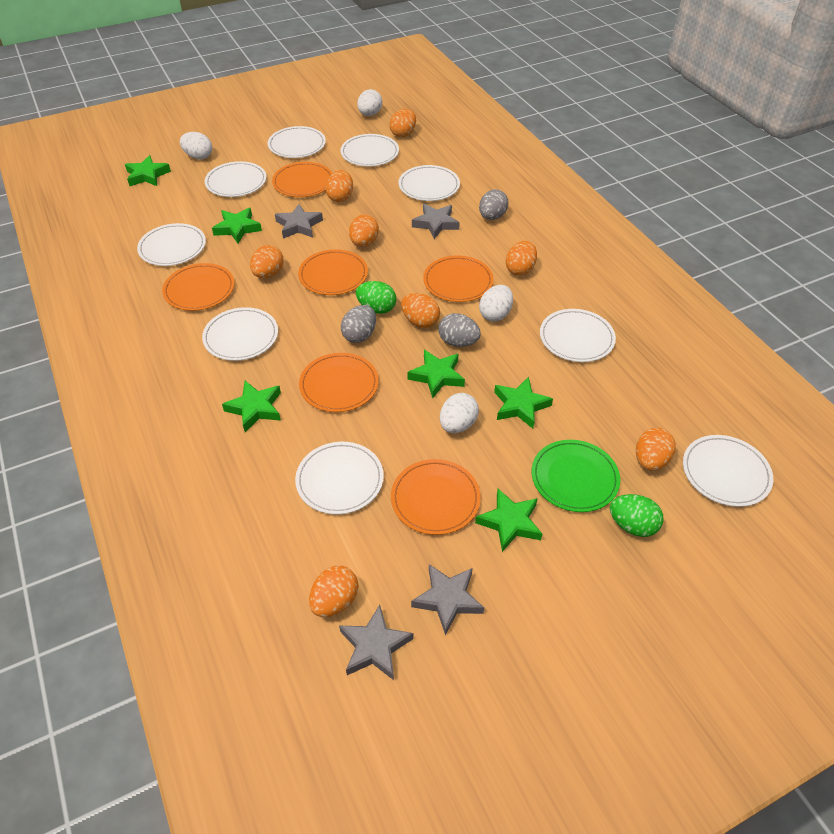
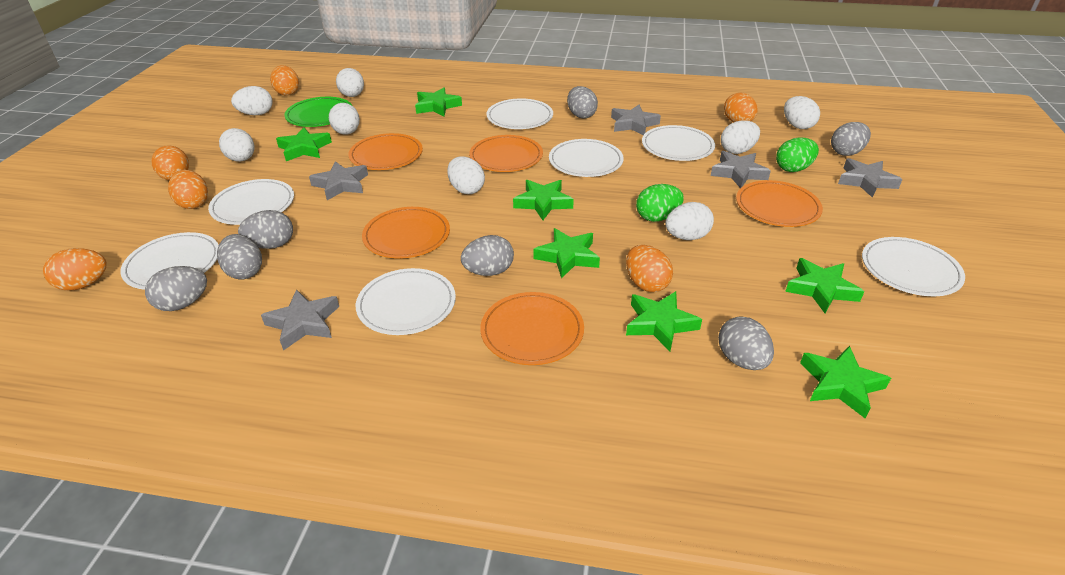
green star: [125,155,171,186] [212,208,262,243] [222,381,281,432] [407,350,465,399] [475,489,542,552] [494,377,553,429] = 6 -> [276,127,332,161] [415,88,462,116] [513,180,574,220] [533,228,600,278] [626,291,702,352] [785,258,865,313] [800,346,891,419] = 7
grey egg: [341,305,376,343] [439,313,481,347] [479,189,509,220] = 3 -> [145,266,207,311] [217,234,262,280] [238,210,293,249] [461,235,514,276] [567,86,598,118] [718,316,774,370] [831,122,871,156] = 7
grey star: [275,204,323,239] [339,605,413,680] [411,564,484,635] [412,204,460,239] = 4 -> [261,289,339,351] [309,161,368,200] [611,105,661,135] [711,151,771,188] [838,158,903,198] = 5
orange egg: [250,245,284,278] [309,566,358,617] [325,170,353,202] [349,215,379,247] [390,109,416,137] [401,293,440,328] [506,241,537,276] [636,428,675,471] = 8 -> [43,248,107,291] [151,145,189,180] [168,170,208,209] [270,65,299,95] [626,245,673,292] [724,93,758,122] = 6
orange plate: [162,263,235,311] [272,162,332,197] [298,249,368,295] [299,353,379,412] [391,459,481,535] [423,256,494,302] = 6 -> [348,133,423,170] [362,207,450,259] [469,135,543,172] [480,292,584,365] [736,180,823,227] = 5
white egg: [180,132,212,160] [357,89,382,116] [440,393,479,433] [479,285,513,322] = 4 -> [219,128,255,162] [231,86,272,115] [329,103,360,135] [336,68,364,97] [447,156,485,194] [665,202,714,240] [721,120,760,154] [784,96,820,129] = 8
white plate: [137,223,206,266] [202,307,278,361] [204,161,267,197] [268,126,326,158] [295,442,384,515] [341,134,399,166] [399,165,460,201] [540,309,616,362] [683,435,773,507] = 9 -> [120,232,219,290] [208,179,294,225] [356,268,456,335] [486,98,553,129] [549,139,624,177] [642,125,715,161] [862,237,965,296] = 7

